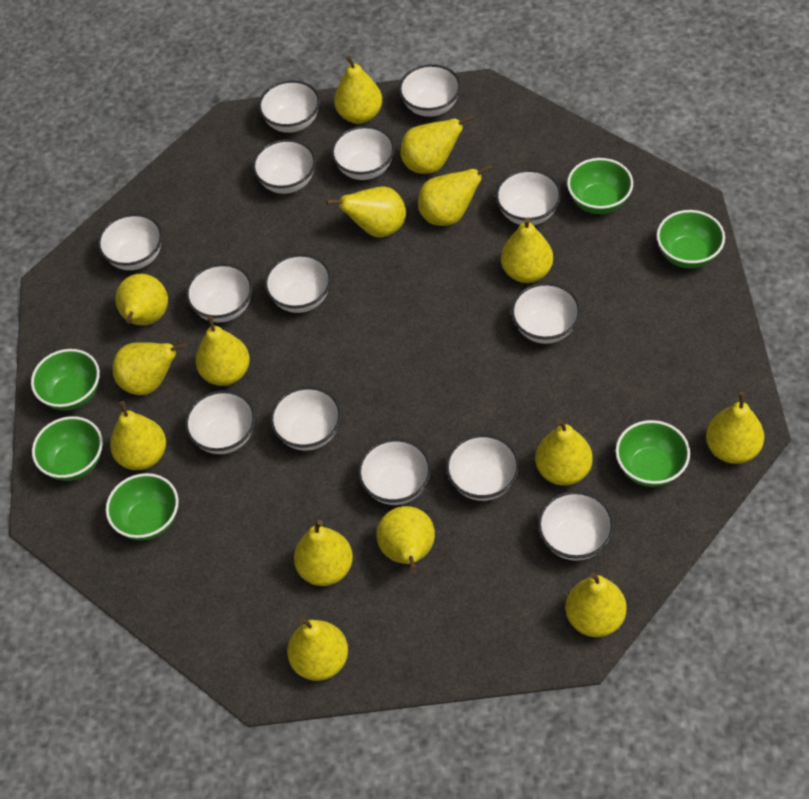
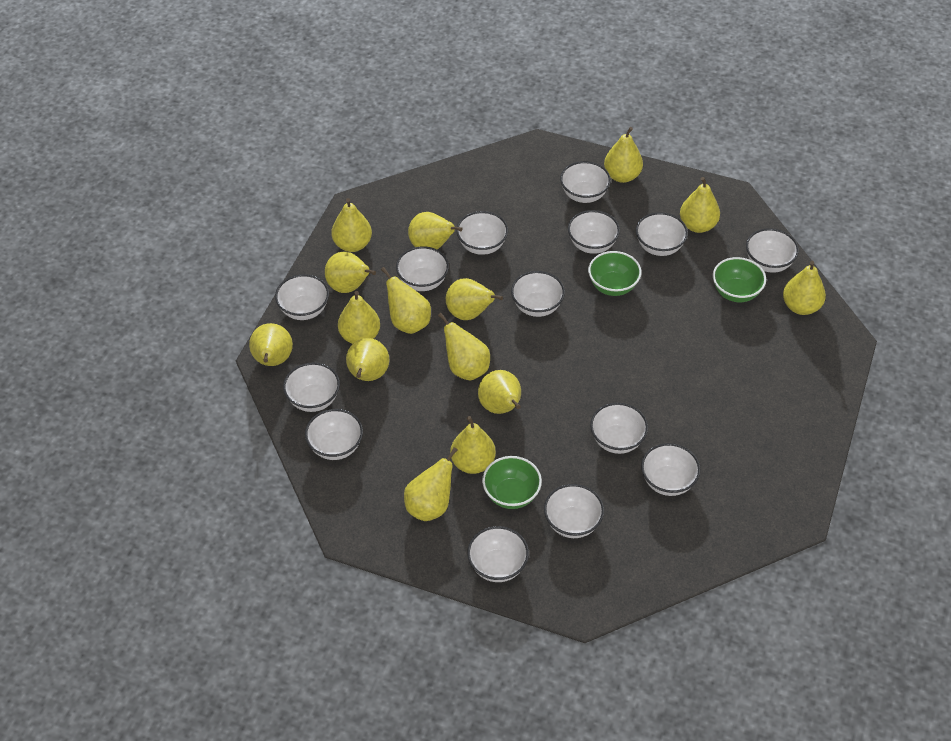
green bowl: [31,349,100,411] [32,416,103,481] [106,473,179,540] [567,158,633,214] [616,420,690,487] [657,210,725,268] = 6 -> [482,456,542,509] [588,251,641,296] [713,257,766,302] = 3

